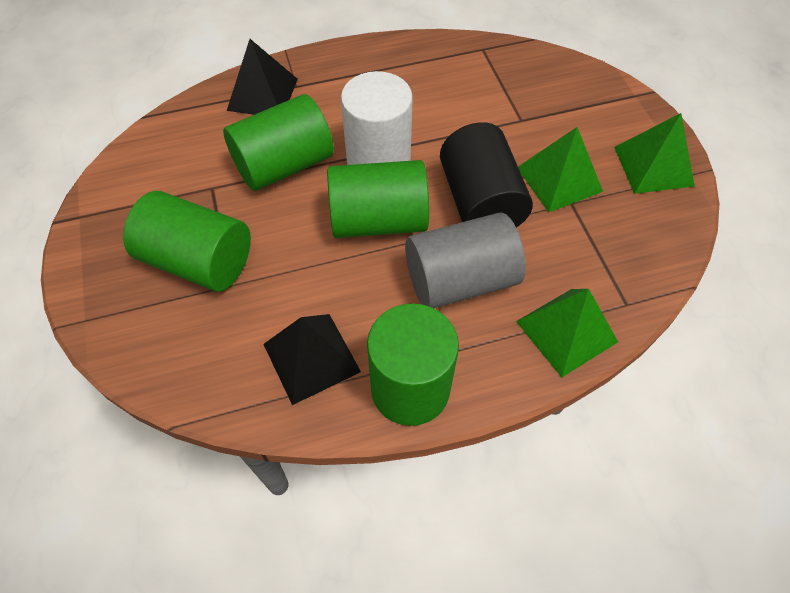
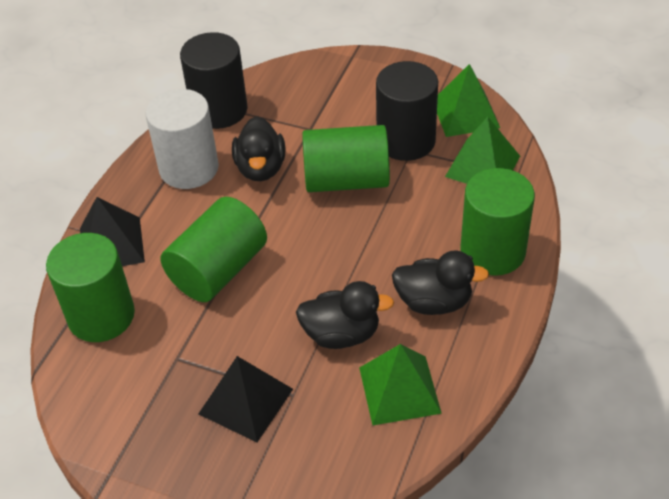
black cylinder: [440,122,533,227] = 1 -> [180,32,248,129] [376,61,438,161] = 2
black duck: none = 0 -> [232,116,286,181] [296,281,394,349] [392,251,489,315] = 3
grey cylinder: [405,213,526,308] = 1 -> none = 0

